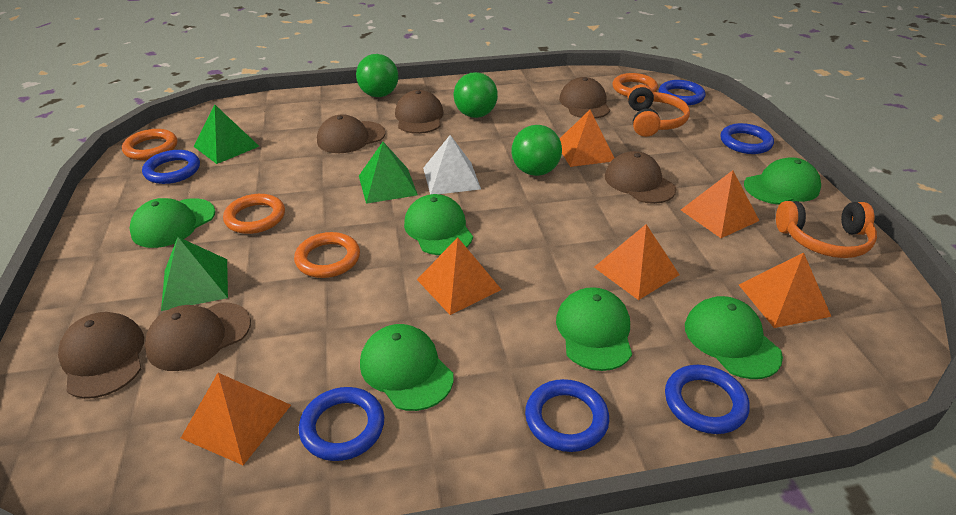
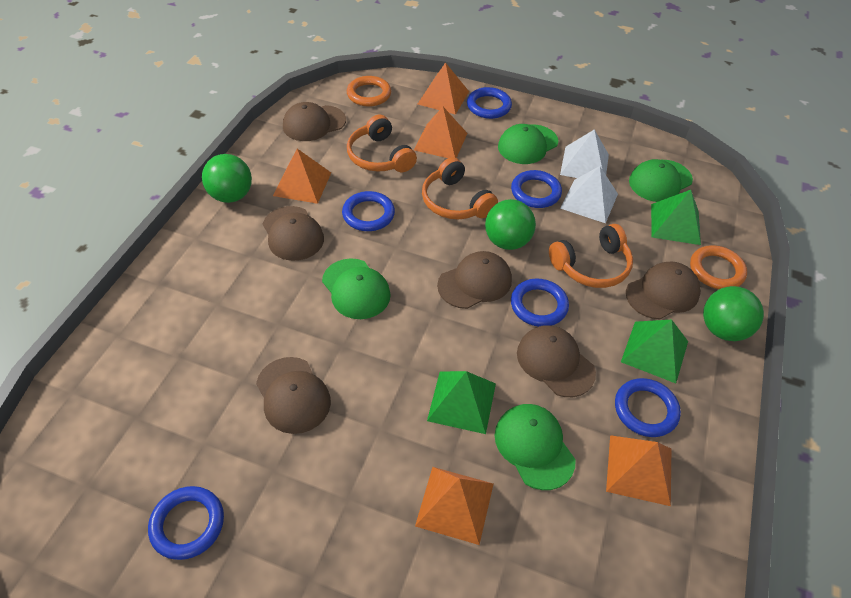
green cap: [129,198,215,248] [360,324,453,411] [404,194,473,255] [556,287,632,371] [685,296,783,379] [744,157,821,205] = 6 -> [322,258,391,319] [495,404,576,490] [498,124,558,164] [629,159,693,202] = 4
orange headphones: [628,84,690,137] [776,201,877,258] = 2 -> [347,115,417,172] [422,157,498,219] [549,224,633,288] = 3
orange pyramid: [181,373,291,465] [417,237,502,315] [559,110,614,167] [594,224,680,300] [681,170,759,238] [739,253,831,328] = 6 -> [273,149,331,204] [414,107,467,158] [415,467,494,545] [418,62,469,115] [606,435,671,506] = 5
orange ring: [122,129,177,160] [223,194,285,234] [294,232,360,278] [612,73,658,97] = 4 -> [347,76,391,107] [690,245,747,289] = 2
white pyramid: [423,135,481,194] = 1 -> [560,129,609,178] [560,166,618,223] = 2

